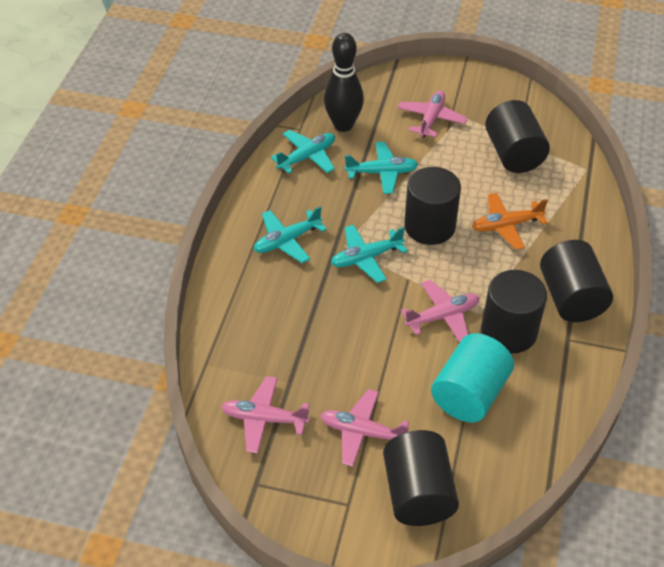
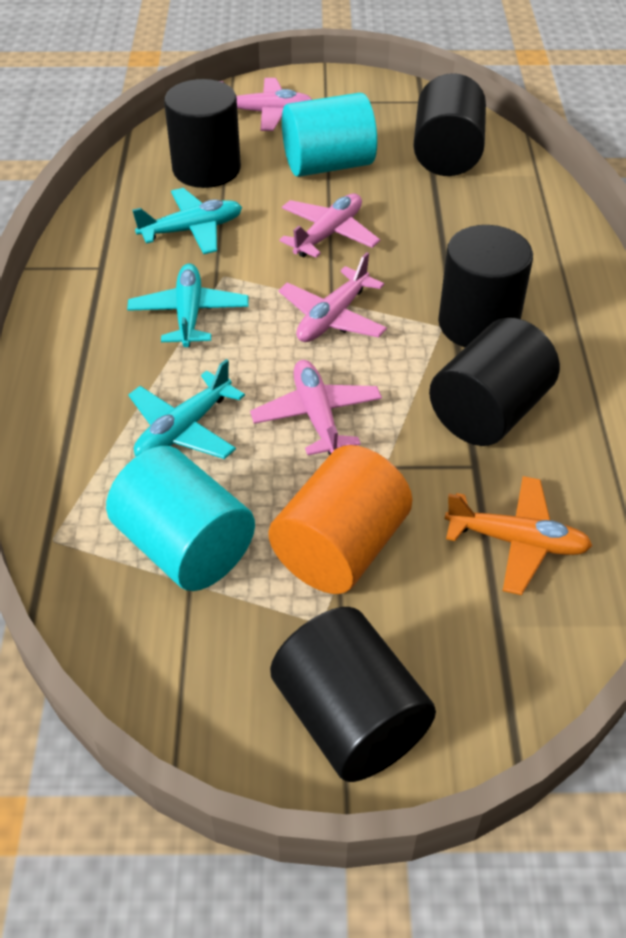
black bowling pin: [324,33,364,132] = 1 -> none = 0
orange cylinder: none = 0 -> [268,445,412,594] = 1
turquoise cylinder: [431,333,514,422] = 1 -> [106,446,255,591] [282,93,377,177] = 2
turquoise plane: [254,206,327,263] [271,130,335,174] [331,225,408,283] [345,142,418,194] = 4 -> [127,264,249,347] [128,359,245,459] [132,188,242,254] = 3

